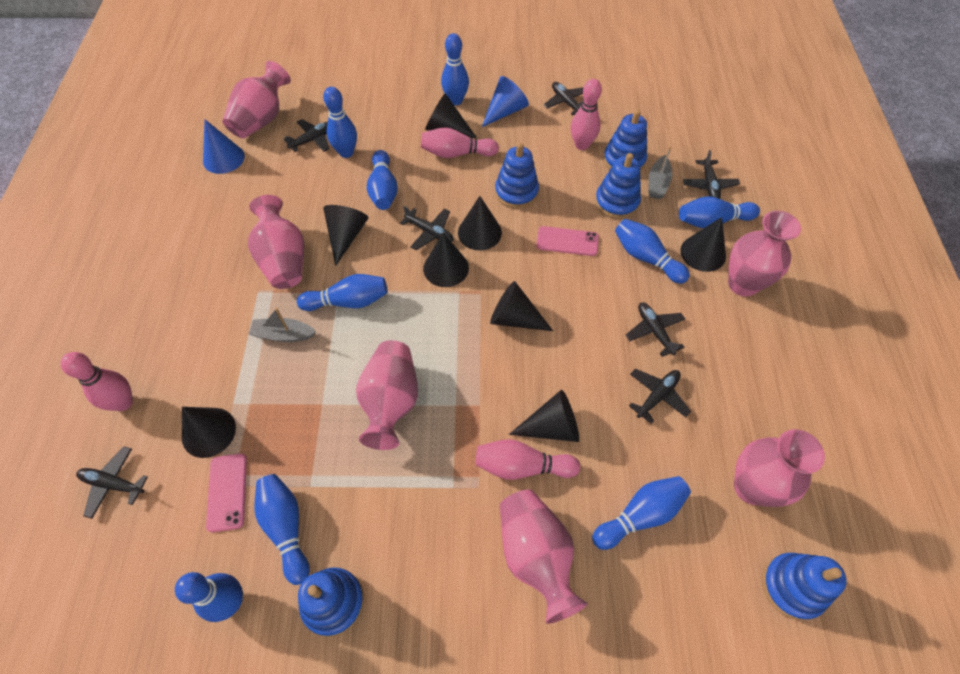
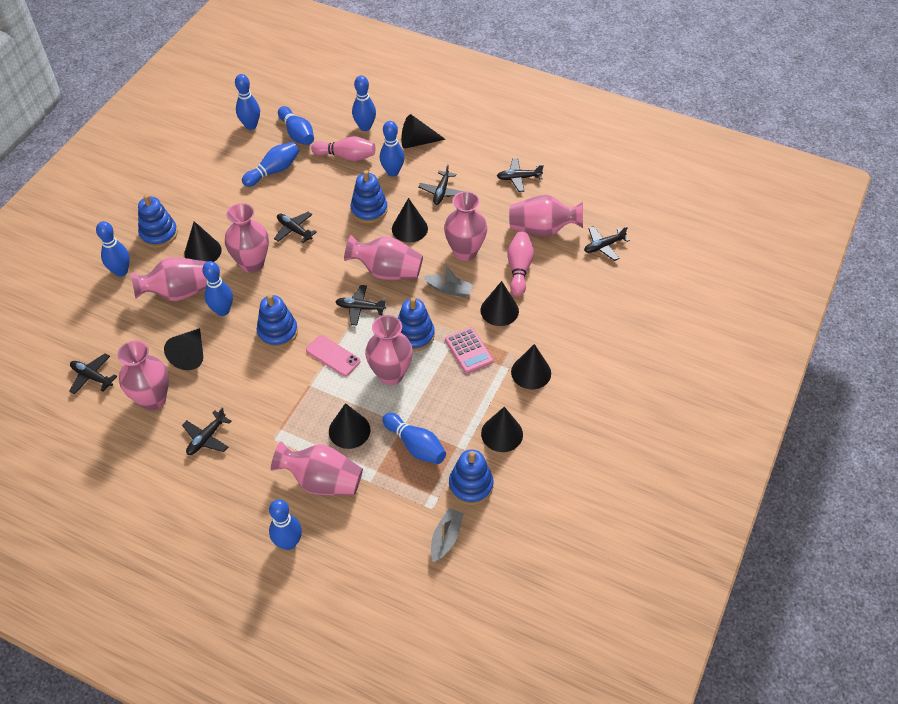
blue cone: [203,120,245,174] [482,76,529,127] = 2 -> none = 0
pink bowling pin: [61,352,133,411] [421,127,499,158] [476,439,580,480] [571,79,602,150] = 4 -> [311,136,375,161] [507,232,534,296] = 2
pink calculator: none = 0 -> [445,327,493,374] = 1
pink phone: [206,453,247,532] [536,226,599,256] = 2 -> [306,335,360,376] = 1
pink vase: [223,61,291,138] [248,195,304,289] [356,340,418,450] [500,490,587,624] [728,211,801,297] [734,429,825,507] = 6 -> [117,340,169,410] [131,257,208,301] [225,203,269,273] [271,441,363,495] [344,235,423,280] [365,315,413,385] [444,191,487,261] [509,195,583,237] = 8

